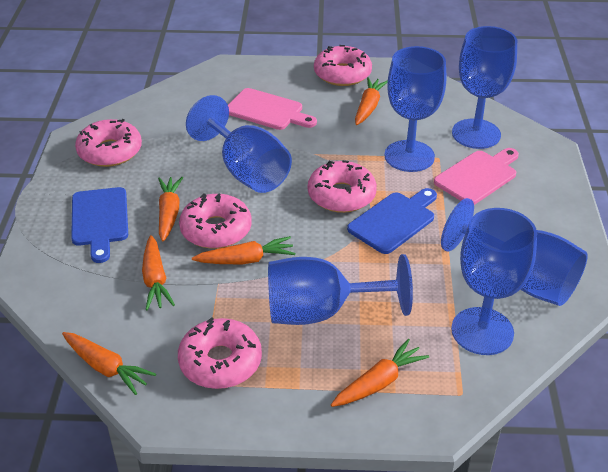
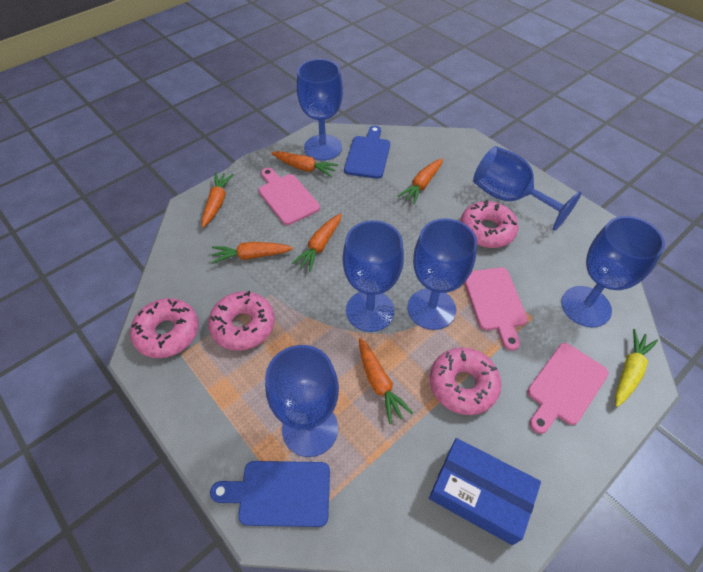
blue box: none = 0 -> [429,438,541,545] = 1
pink cutting board: [228,88,317,130] [434,148,519,205] = 2 -> [259,168,320,225] [464,267,528,351] [527,343,609,434] = 3
pink donut: [75,119,142,167] [178,317,262,389] [179,193,252,249] [308,160,377,213] [314,45,372,86] = 5 -> [130,298,199,358] [208,291,275,351] [430,348,502,415] [460,200,518,248] = 4
yellow carrot: none = 0 -> [615,329,658,407] = 1

